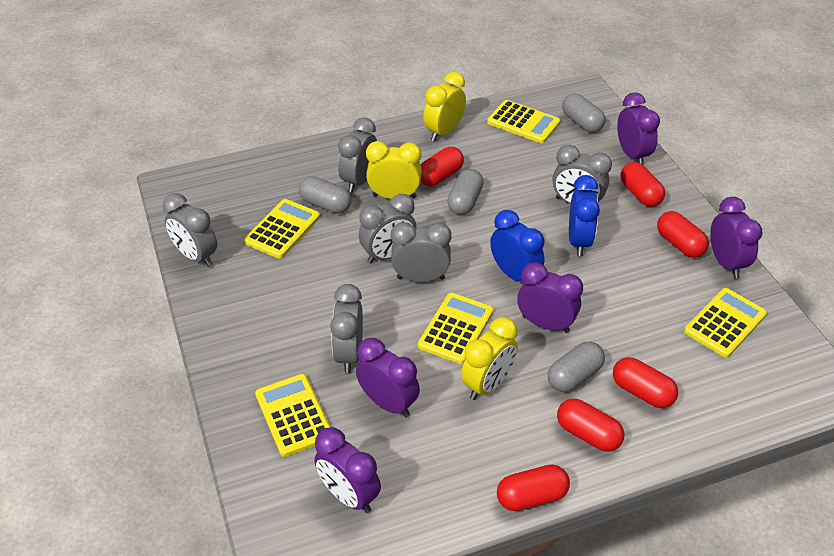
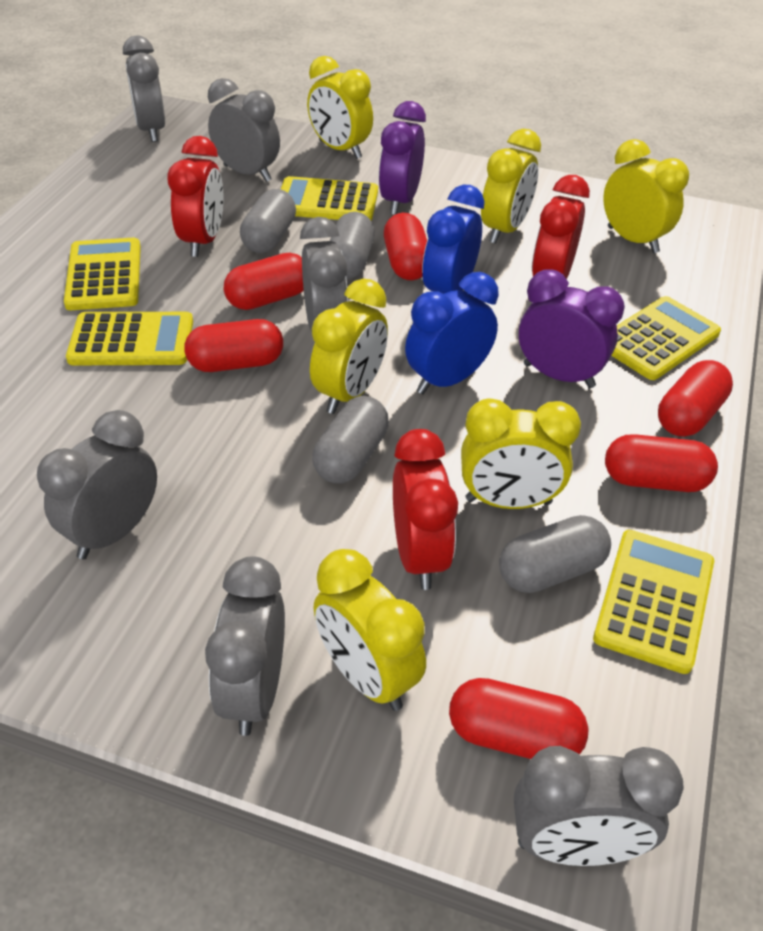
purple clock: [314,427,381,513] [356,338,420,417] [517,262,583,333] [617,92,660,166] [710,197,762,278] = 5 -> [379,101,426,215] [519,269,625,388] = 2
red clock: none = 0 -> [167,136,223,257] [393,429,458,590] [532,175,590,279] = 3
yellow clock: [366,141,422,199] [423,72,466,142] [461,317,518,400] = 3 -> [307,56,373,159] [310,278,388,414] [314,549,426,711] [461,398,581,509] [481,129,541,244] [603,139,689,253] = 6

